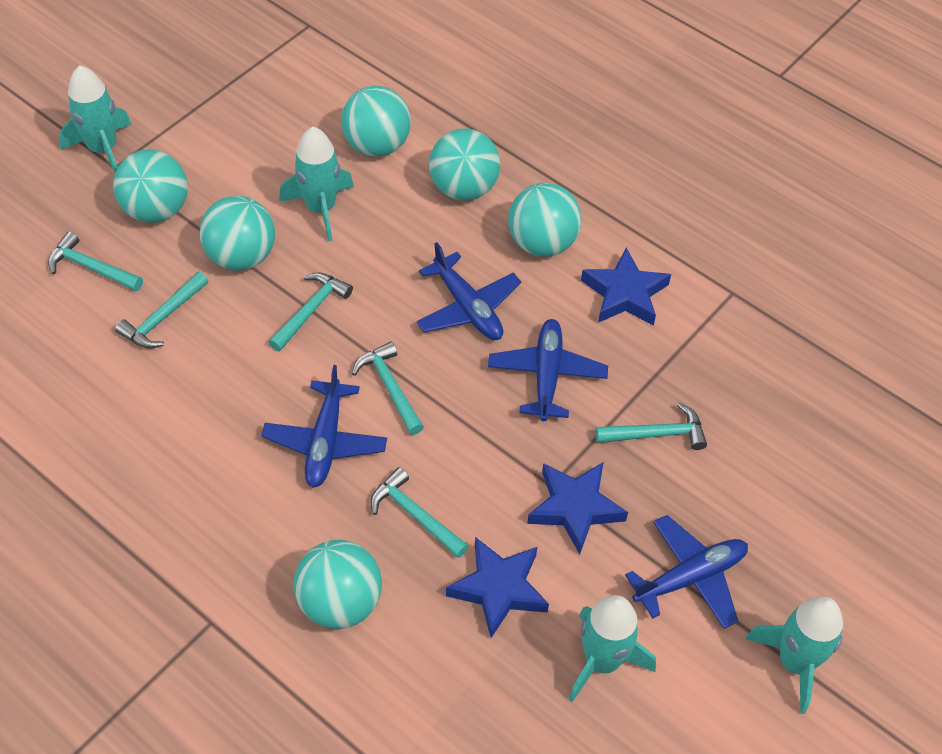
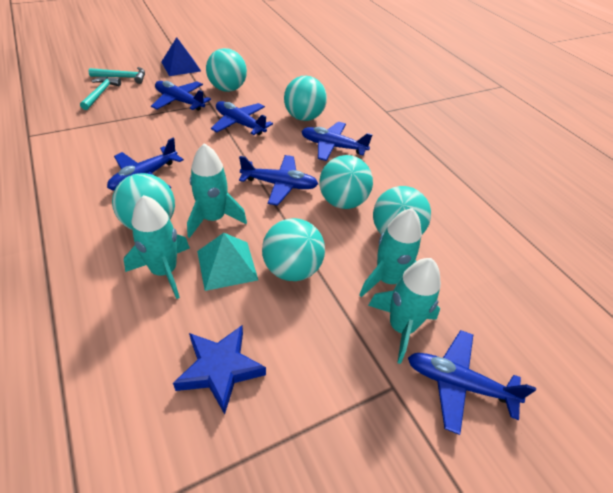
blue plane: [261,365,387,488] [416,242,521,340] [488,319,608,421] [625,515,748,629] = 4 -> [107,138,184,191] [151,81,211,111] [211,101,273,135] [239,155,318,206] [301,122,373,161] [408,330,536,435] = 6
blue pyramid: none = 0 -> [161,37,201,76] = 1
blue star: [446,537,549,638] [527,462,628,554] [581,248,671,326] = 3 -> [173,326,266,414] = 1
turquoise hammer: [48,232,143,291] [115,272,208,349] [268,272,353,351] [352,342,424,435] [371,467,468,558] [595,403,707,450] = 6 -> [80,77,121,110] [89,67,145,84] = 2
turquoise pyramid: none = 0 -> [197,233,258,291] = 1

